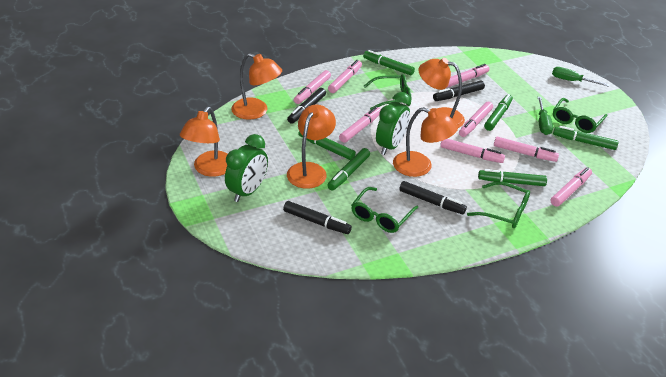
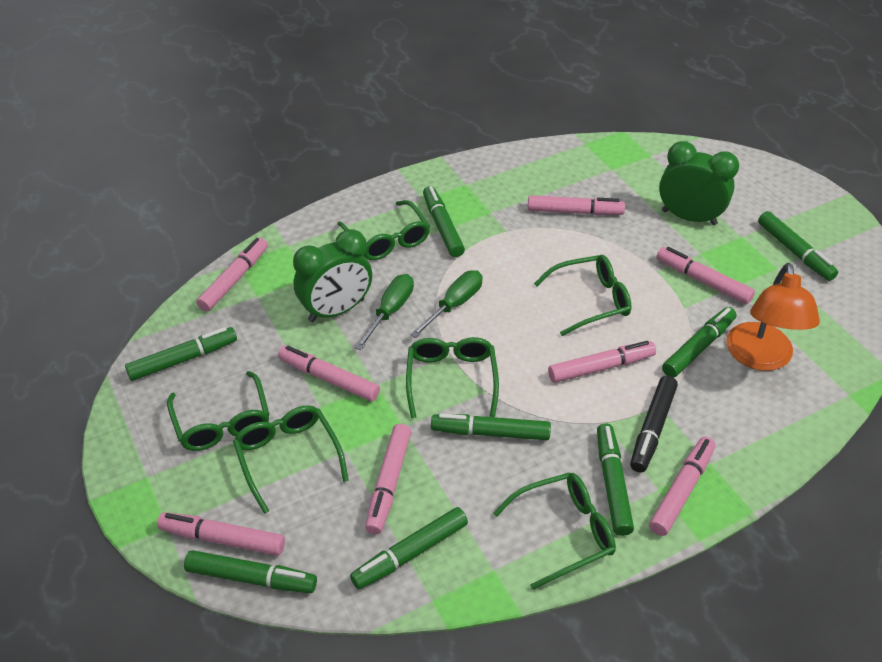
black marker: [283,201,352,234] [287,88,326,124] [399,181,467,214] [433,81,485,101] = 4 -> [630,376,678,473] = 1
green glasses: [351,187,418,233] [364,74,411,110] [467,181,530,228] [553,98,608,133] = 4 -> [167,371,269,451] [233,405,349,514] [337,200,430,260] [406,337,499,418] [493,472,616,590] [534,255,632,336] = 6
green marker: [298,131,356,160] [327,148,370,191] [363,50,415,76] [478,169,547,186] [484,94,513,131] [553,126,618,150] = 6 -> [125,327,237,381] [184,550,317,593] [350,507,468,589] [423,186,465,257] [431,414,551,440] [597,423,634,536] [662,307,737,378] [758,211,838,281] = 8
orange lamp: [180,107,228,177] [231,53,282,120] [287,105,336,189] [393,107,458,177] [418,58,465,128] = 5 -> [726,263,820,371] = 1

